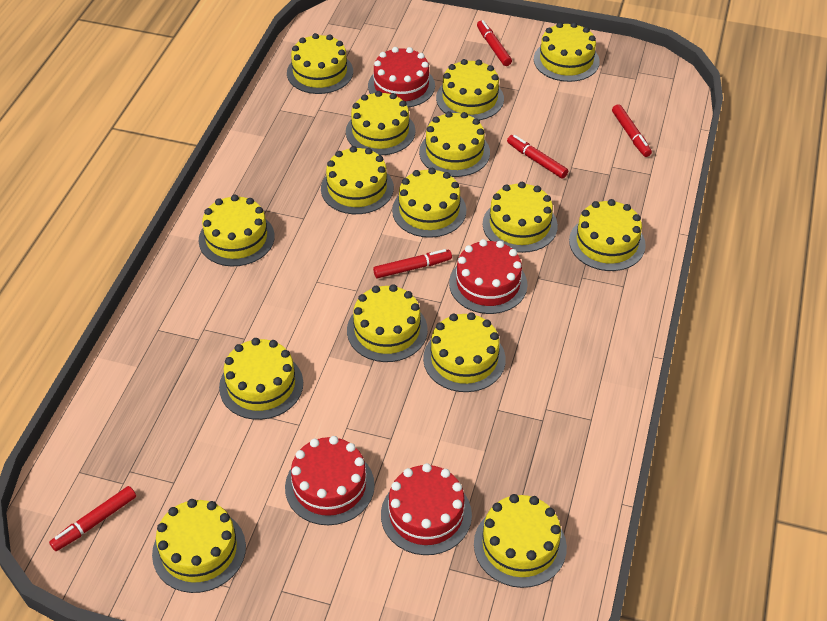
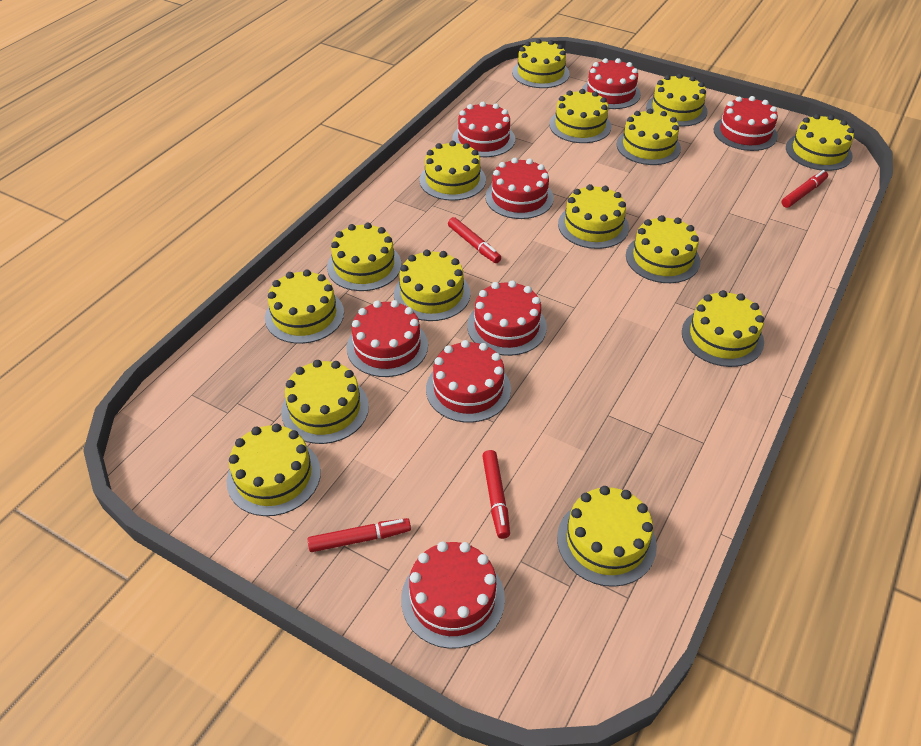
red cake: [285,436,375,525] [368,47,435,108] [381,463,472,555] [449,239,528,314] = 4 -> [346,300,428,377] [401,542,505,649] [426,340,511,423] [452,102,515,157] [467,280,547,356] [485,158,554,219] [582,58,641,109] [714,96,778,151] = 8
red marker: [49,486,136,551] [373,249,452,278] [477,20,512,66] [507,135,568,178] [612,104,652,157] = 5 -> [308,518,411,552] [448,217,501,263] [482,450,510,539] [781,170,828,208] = 4

